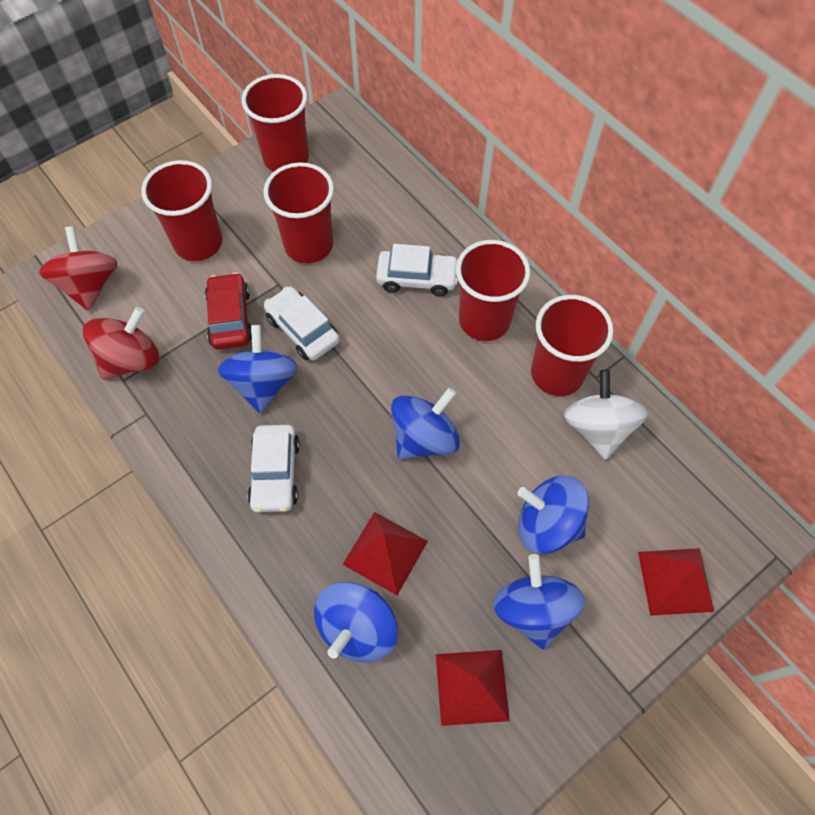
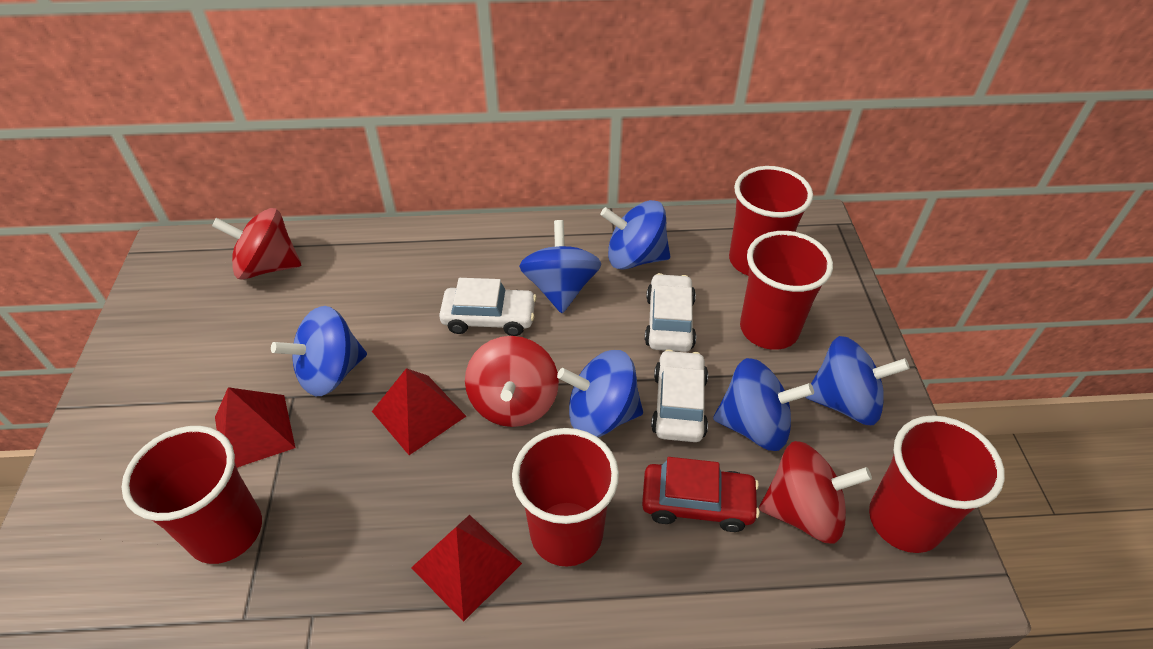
blue spinning top: [217,325,298,413] [314,582,398,663] [391,388,460,460] [493,554,585,650] [517,475,589,554] = 5 -> [271,306,367,396] [519,220,601,313] [557,350,643,437] [600,200,670,270] [713,358,814,451] [805,336,910,425] = 6
red spinning top: [39,226,117,311] [83,307,159,380] = 2 -> [212,208,302,280] [465,336,559,427] [759,441,872,544] = 3
white spinning top: [564,370,648,460] = 1 -> none = 0

